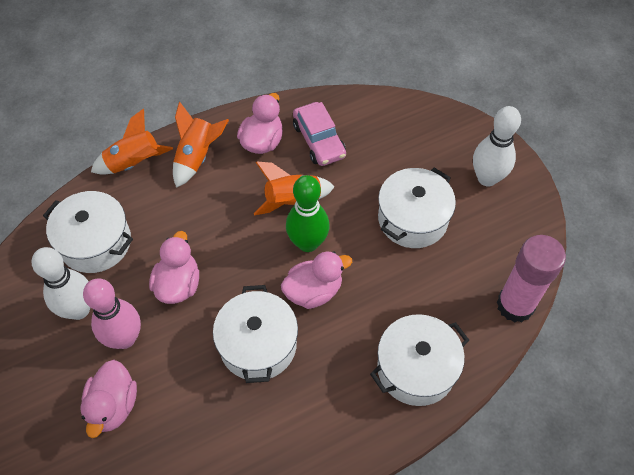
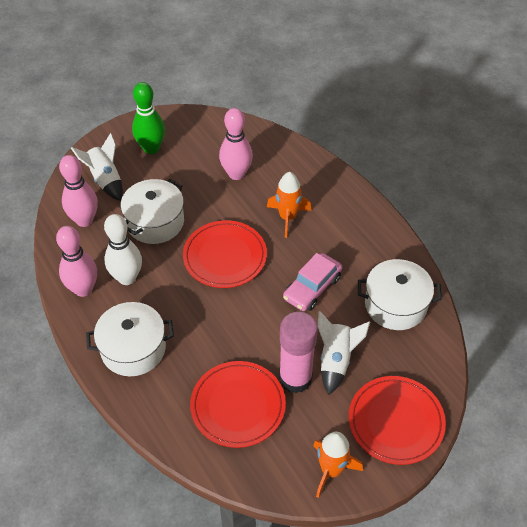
orange rocket: [91,109,173,175] [173,102,229,188] [254,161,334,215] = 3 -> [267,172,312,238] [313,432,363,498] = 2
pink bowling pin: [83,278,141,349] = 1 -> [56,226,97,297] [59,155,98,227] [219,108,253,180] = 3
pink duck: [80,360,137,438] [149,231,199,304] [237,93,283,154] [281,251,352,309] = 4 -> none = 0
red plate: none = 0 -> [183,220,267,288] [190,361,286,448] [349,376,446,465] = 3
white bowling pin: [32,247,90,320] [473,106,521,187] = 2 -> [104,214,142,285] = 1
white pot: [43,191,133,273] [213,285,298,383] [370,314,469,406] [378,167,456,248] = 4 -> [86,302,174,376] [121,179,184,244] [358,259,442,330] = 3
white rocket: none = 0 -> [71,133,123,201] [318,311,370,395] = 2

